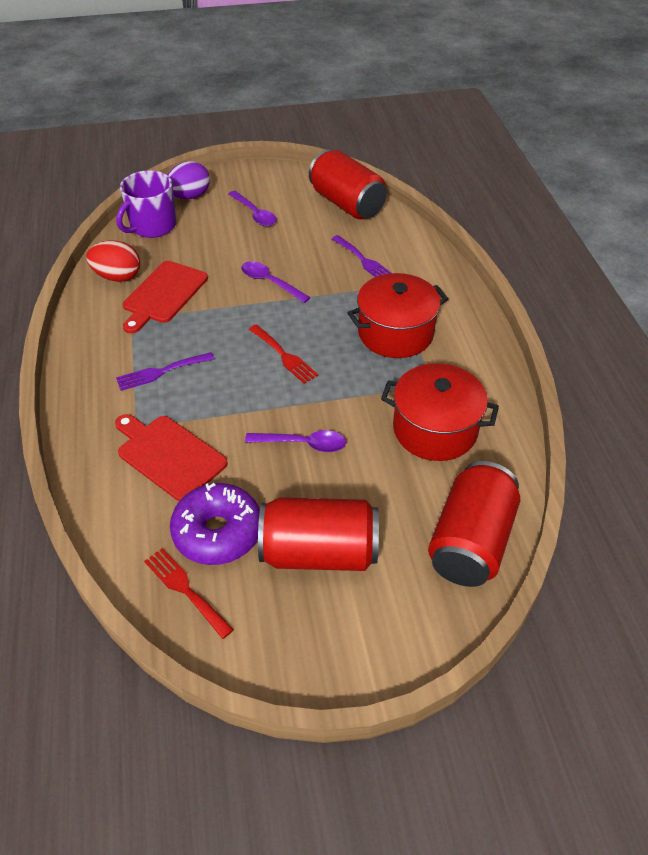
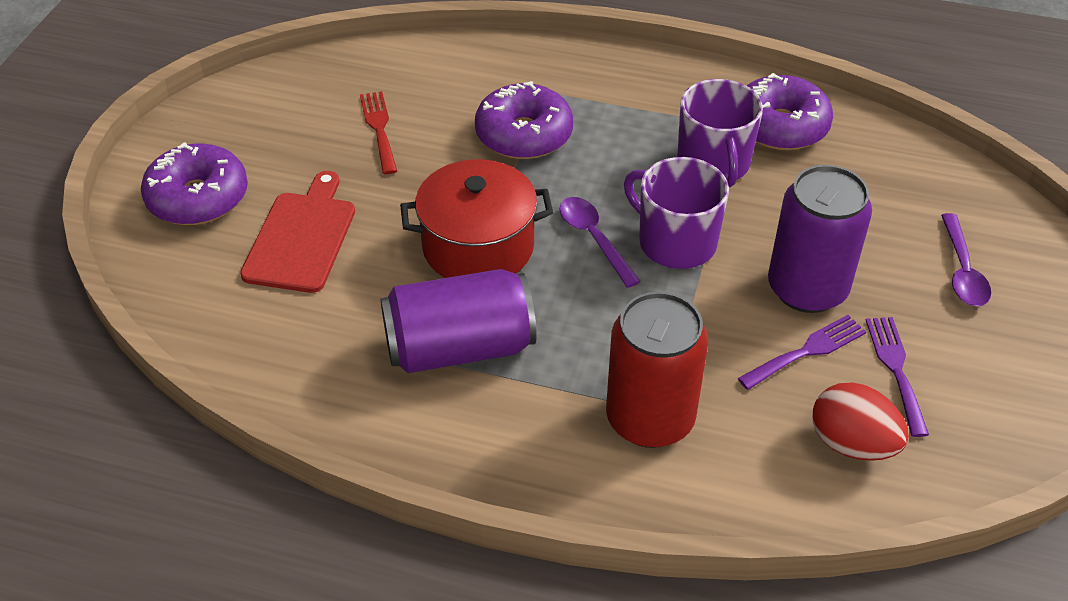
purple can: none = 0 -> [381,269,537,373] [768,165,872,313] = 2
purple donut: [170,483,260,565] = 1 -> [141,142,248,225] [475,81,573,159] [747,73,833,150] = 3
purple egg: [167,161,210,199] = 1 -> none = 0
purple mug: [116,170,177,238] = 1 -> [624,157,729,269] [677,79,763,187] = 2
purple spoon: [229,191,276,226] [241,261,311,303] [245,430,346,452] = 3 -> [560,197,641,288] [941,213,991,306] = 2
red can: [258,497,379,571] [309,149,387,219] [428,461,520,587] = 3 -> [606,292,708,448] = 1
red cutting board: [115,414,228,501] [123,261,208,334] = 2 -> [240,171,355,293] = 1
red fork: [144,548,234,639] [249,324,318,384] = 2 -> [360,91,397,174] = 1
red pot: [347,273,448,358] [381,363,499,461] = 2 -> [400,159,553,278] = 1

